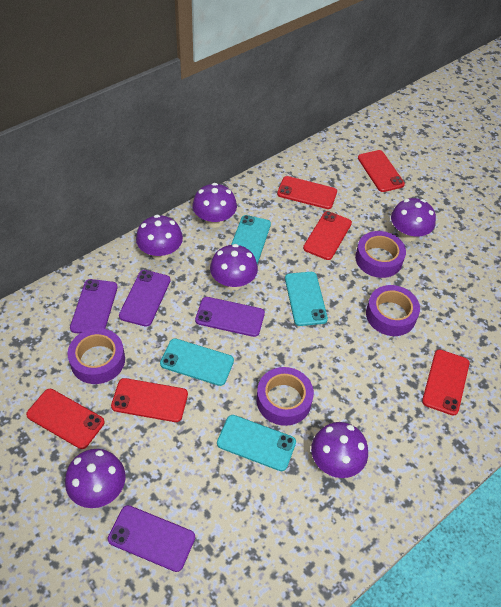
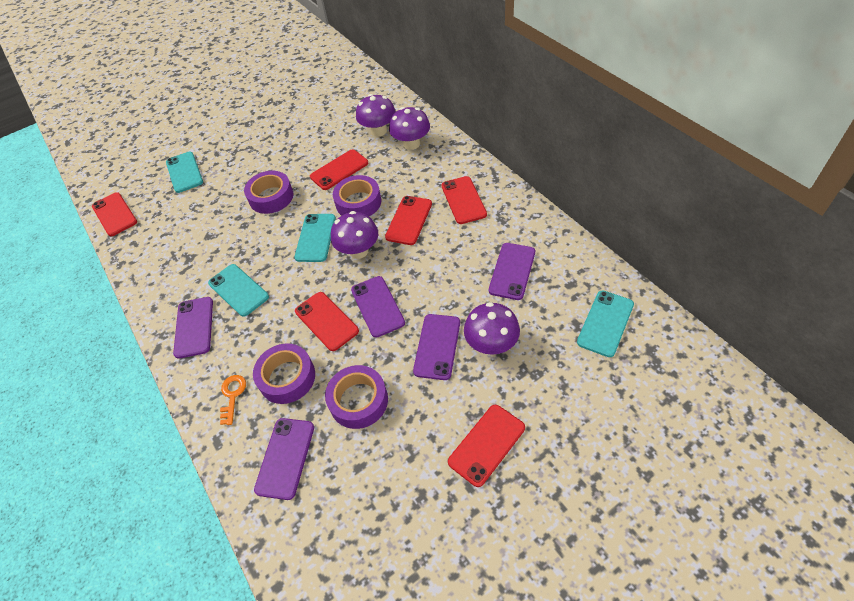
orange key: none = 0 -> [220,375,246,425] = 1
purple mushroom: [65,449,125,508] [136,215,183,261] [193,183,237,228] [210,244,258,291] [311,422,368,478] [391,198,436,242] = 6 -> [331,211,378,259] [356,94,396,137] [389,107,430,150] [464,302,520,355] = 4
purple phone: [70,279,118,334] [108,505,195,572] [119,270,171,327] [195,297,265,337] = 4 -> [173,297,213,359] [254,418,314,500] [351,276,405,338] [413,314,460,380] [489,243,535,300] = 5

